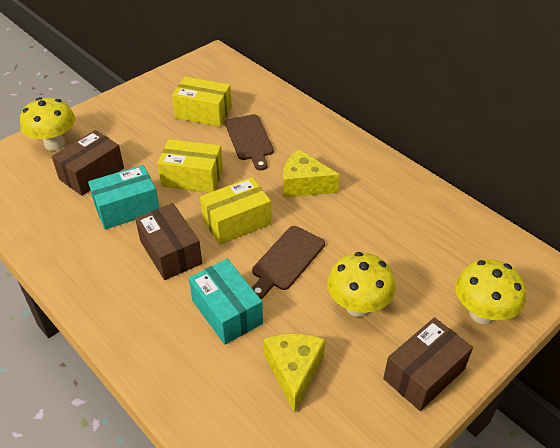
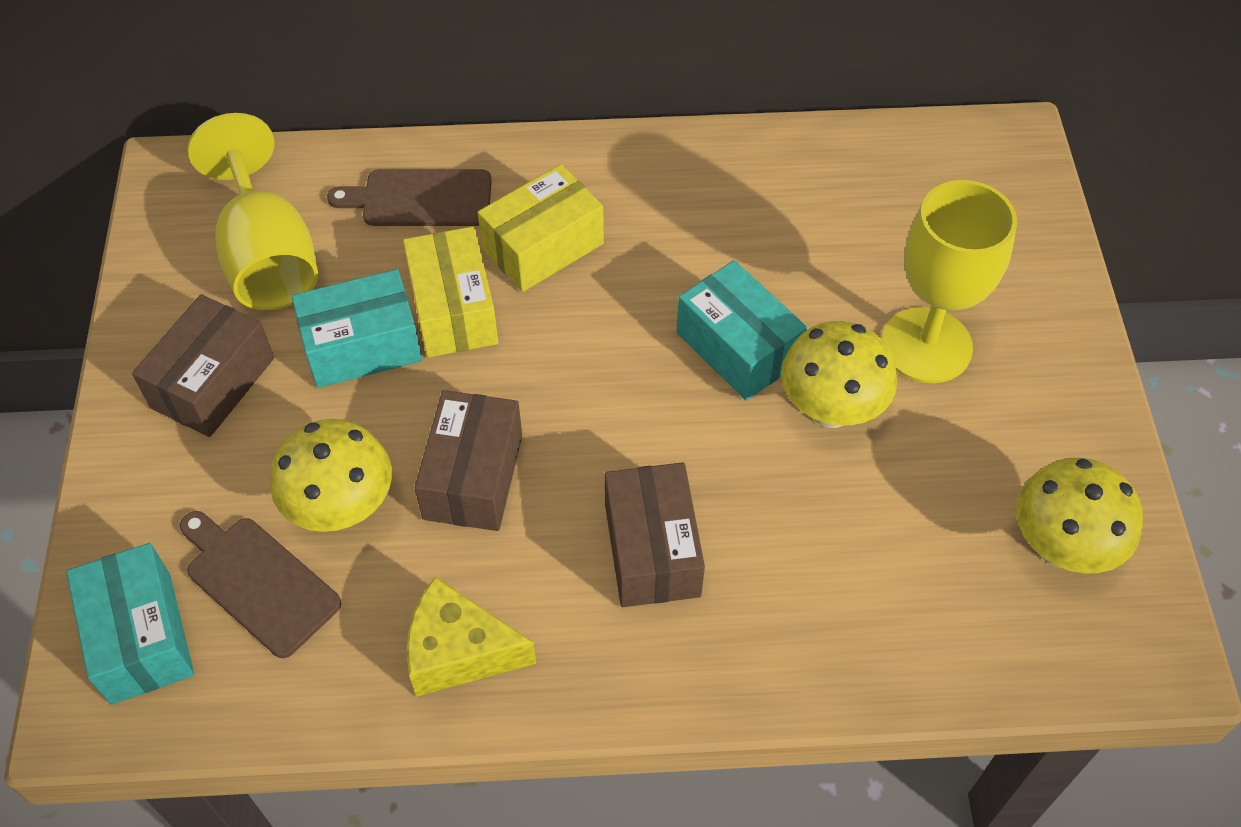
turquoise box: [88,165,159,229] [189,259,263,345] = 2 -> [66,543,194,705] [292,269,422,388] [677,260,807,401] = 3
yellow box: [157,139,223,193] [172,77,232,127] [200,177,271,245] = 3 -> [403,226,498,358] [478,164,604,292] = 2
yellow cheese: [264,334,325,413] [283,149,340,198] = 2 -> [407,576,536,697] = 1
yellow goblet: none = 0 -> [187,113,318,310] [882,180,1017,383] = 2

